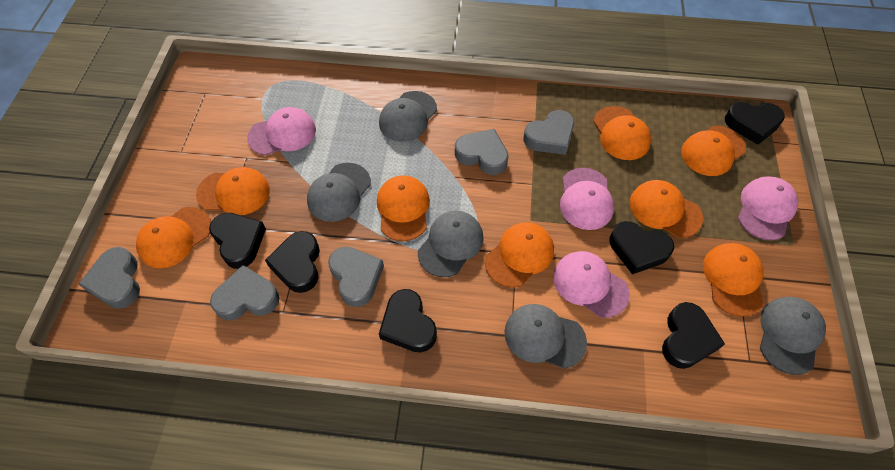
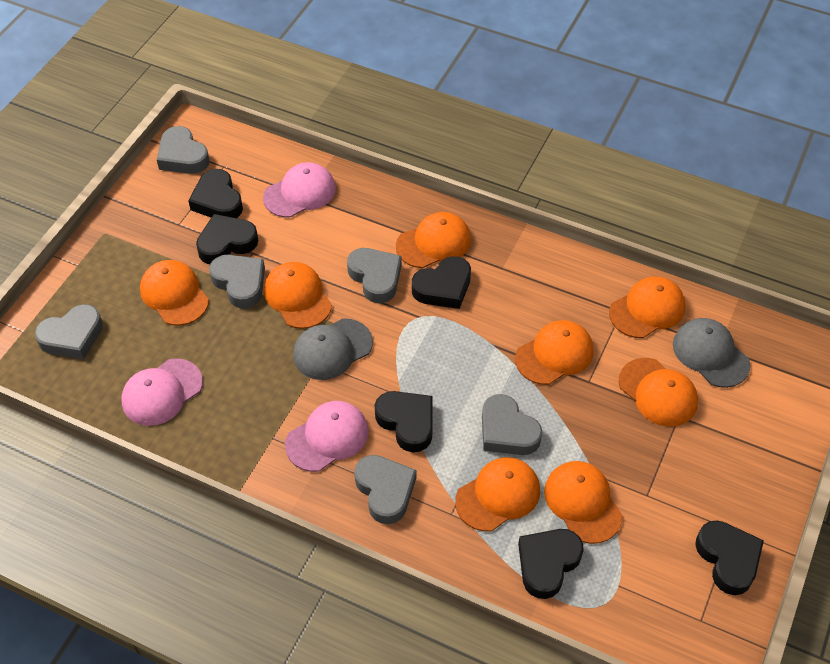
grey cap: [307,163,371,222] [379,91,437,142] [418,211,484,277] [504,304,587,369] [760,297,826,375] = 5 -> [293,318,373,380] [673,318,750,388] = 2
grey heart: [78,247,140,309] [210,265,280,321] [328,246,384,307] [455,129,509,175] [523,110,575,155] = 5 -> [35,304,103,359] [157,126,209,174] [209,255,265,309] [347,248,402,303] [354,455,416,524] [482,394,542,455] = 6
pink cap: [247,107,316,155] [553,251,630,318] [560,168,614,230] [738,176,799,240] = 4 -> [121,358,203,426] [263,162,336,218] [285,401,368,472] = 3

